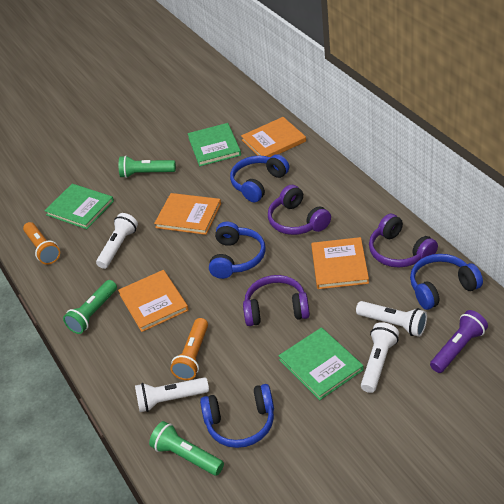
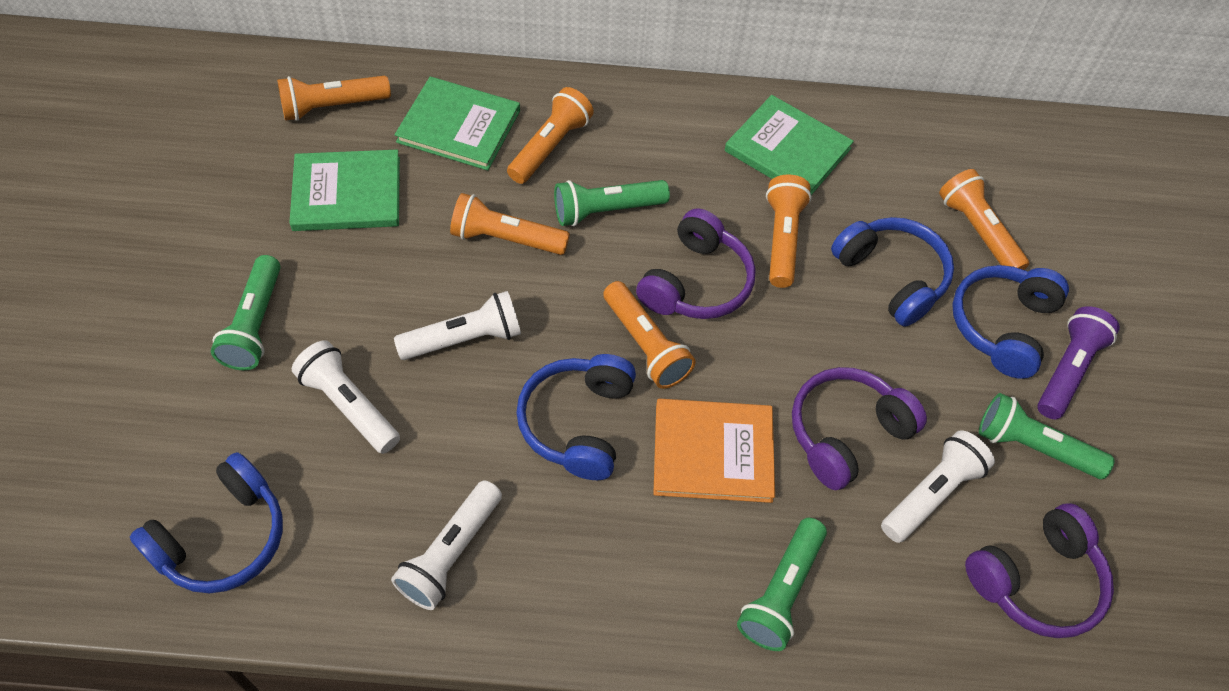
green flashlight: [63,280,117,334] [119,156,176,178] [149,421,224,476] = 3 -> [211,255,281,370] [554,180,670,226] [737,518,827,651] [979,393,1115,479] = 4
orange book: [118,270,189,332] [154,193,221,235] [241,117,306,157] [311,237,369,289] = 4 -> [653,399,775,503] = 1
orange flashlight: [23,222,60,265] [170,318,208,380] = 2 -> [277,76,391,121] [450,193,570,255] [507,87,594,184] [603,281,696,389] [766,174,812,288] [939,169,1029,270] = 6

